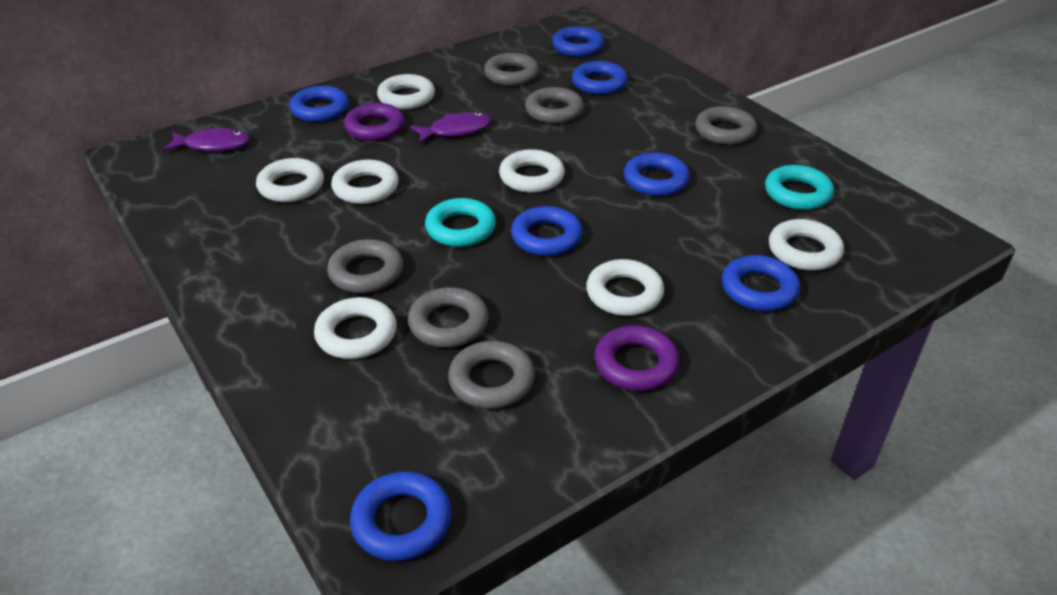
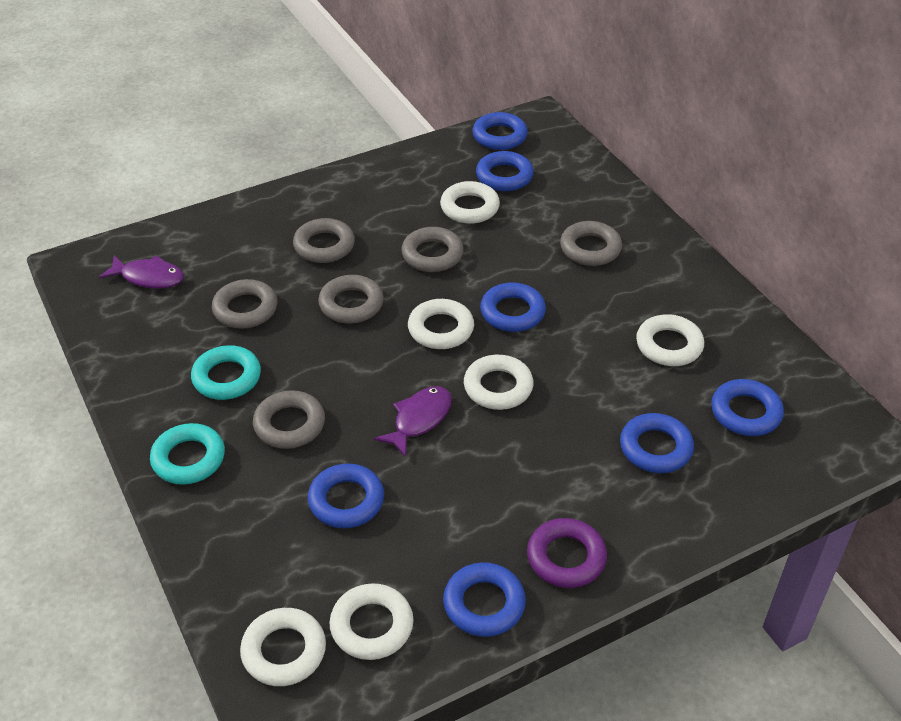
purple ring: [344,103,405,141] [594,325,680,391] = 2 -> [527,518,607,588] = 1
white ring: [256,158,324,202] [314,297,397,359] [331,160,399,204] [377,74,435,109] [499,149,565,193] [586,259,664,316] [769,219,844,271] = 7 -> [240,608,326,686] [330,583,413,660] [408,299,474,349] [440,181,500,224] [464,355,533,410] [636,314,704,366] = 6

